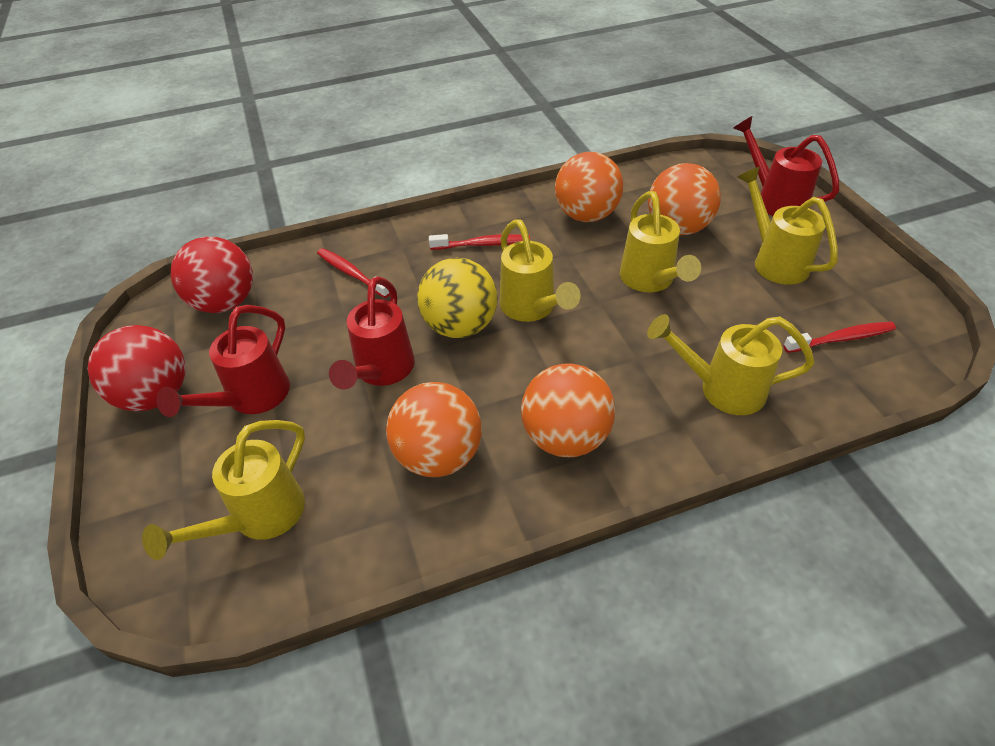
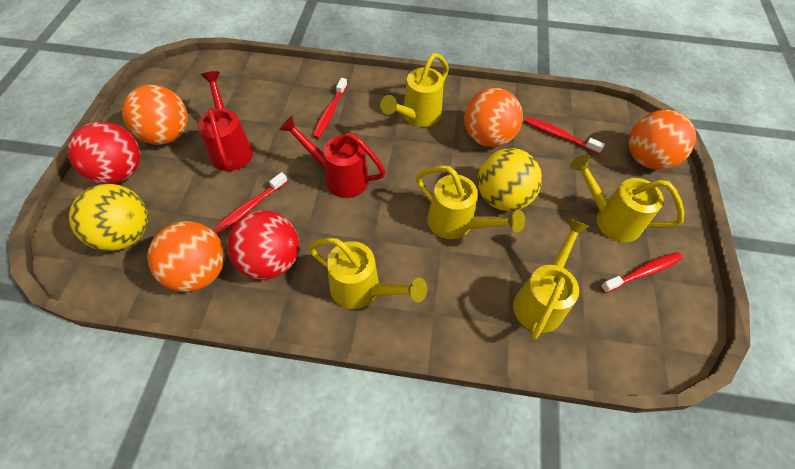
red toothbrush: [317,248,390,298] [429,234,530,250] [783,322,896,353] = 3 -> [212,172,288,235] [312,78,347,139] [524,117,605,154] [600,252,683,293] = 4
red watering can: [156,305,290,417] [329,277,415,390] [733,116,839,216] = 3 -> [198,71,253,171] [279,115,386,198] = 2
yellow ball: [417,258,497,338] = 1 -> [69,184,148,251] [478,148,542,211] = 2

